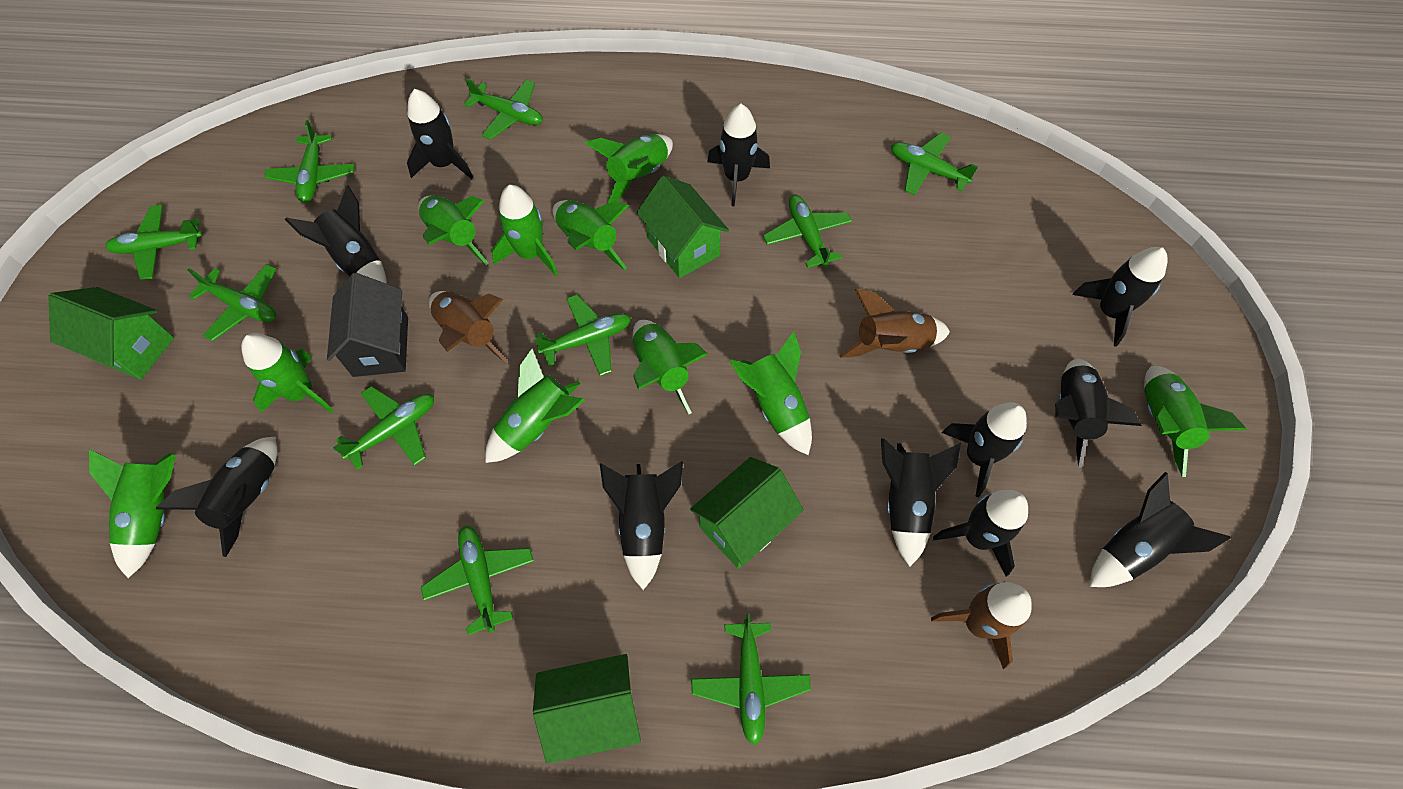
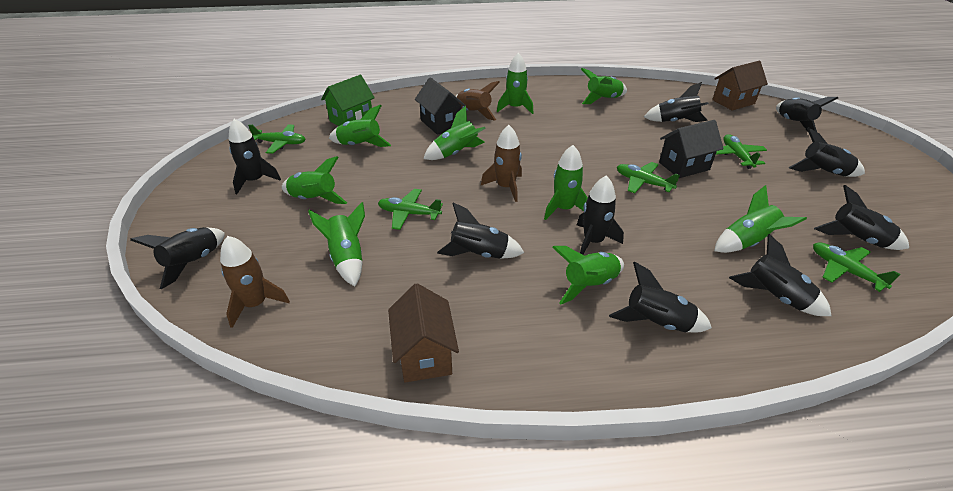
black house: [327,273,408,377] = 1 -> [415,77,466,135] [659,120,724,178] = 2
black rocket: [156,437,278,557] [285,185,387,284] [407,89,474,179] [600,461,683,590] [707,104,770,206] [881,438,961,566] [933,490,1028,577] [942,402,1027,497] [1055,359,1142,468] [1072,247,1168,347] [1090,472,1231,587] = 11 -> [130,227,225,289] [229,119,281,194] [437,202,524,259] [577,175,624,255] [609,261,712,332] [644,82,709,122] [729,234,831,316] [776,97,838,133] [789,127,865,177] [814,185,909,250] = 10
brown house: none = 0 -> [388,283,459,383] [712,61,768,111] = 2
green house: [48,287,174,379] [533,654,641,764] [636,176,729,278] [690,457,804,569] = 4 -> [321,75,375,126] = 1
green plane: [105,205,203,281] [187,264,276,341] [264,120,355,203] [333,386,434,470] [421,526,534,635] [464,78,543,140] [534,295,631,376] [691,614,811,745] [763,195,852,268] [891,133,978,195] = 10 -> [248,124,306,154] [378,189,443,230] [617,162,680,193] [716,134,767,169] [813,242,901,292] = 5
green rocket: [89,449,176,578] [241,333,334,413] [418,195,488,265] [485,348,585,463] [492,185,558,276] [553,200,629,270] [585,134,673,203] [633,320,708,414] [730,331,812,455] [1144,366,1247,477] = 10 -> [282,156,347,204] [308,202,365,286] [329,104,391,147] [423,106,486,160] [497,53,533,114] [544,145,588,220] [552,246,624,304] [581,68,627,104] [714,185,807,253] = 9

